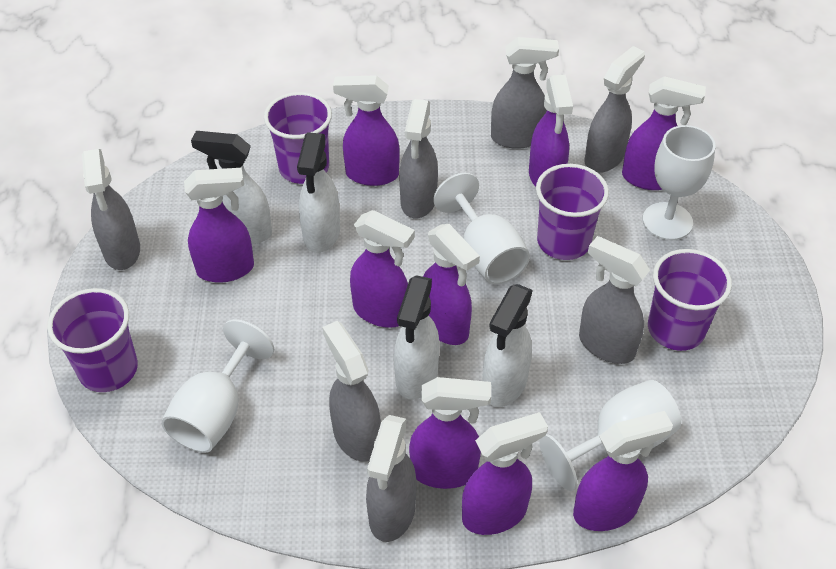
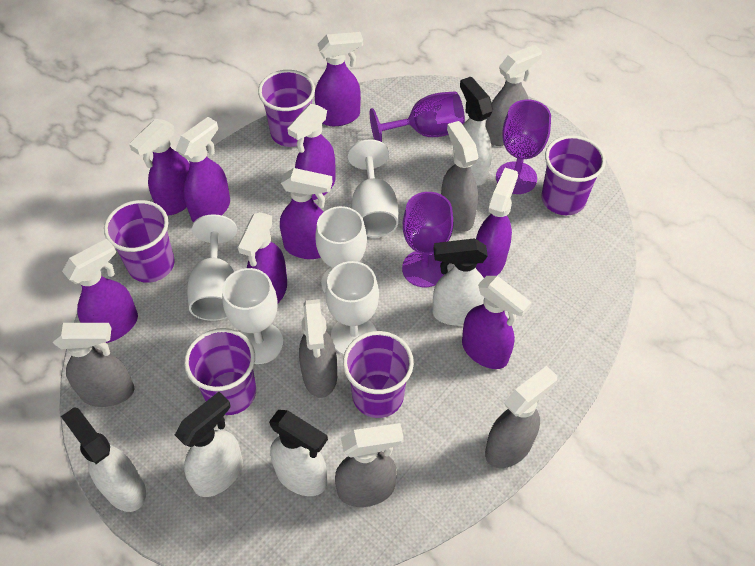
grey spray bottle: [82,149,140,270] [322,321,381,462] [366,415,417,542] [399,99,438,218] [491,37,559,149] [579,236,650,364] [585,46,645,173] = 7 -> [52,323,134,407] [299,299,337,398] [335,423,404,507] [441,121,479,232] [485,366,557,468] [486,45,542,146] = 6
purple cup: [47,288,138,392] [264,92,332,184] [536,164,609,260] [648,249,732,351] = 4 -> [104,200,175,283] [184,328,256,415] [258,70,315,147] [343,331,414,418] [542,135,606,215] = 5
purple goblet: none = 0 -> [370,91,465,142] [402,192,454,287] [496,99,551,194] = 3
white goblet: [161,319,274,453] [433,173,530,284] [539,380,681,491] [643,125,715,240] = 4 -> [187,214,237,321] [222,268,283,364] [315,206,367,293] [325,261,379,355] [348,139,398,238] = 5
white spray bottle: [191,131,272,244] [297,132,340,253] [394,275,439,400] [482,284,533,407] = 4 -> [61,407,146,512] [175,392,243,497] [269,410,328,496] [432,239,488,325] [454,77,493,186] = 5

